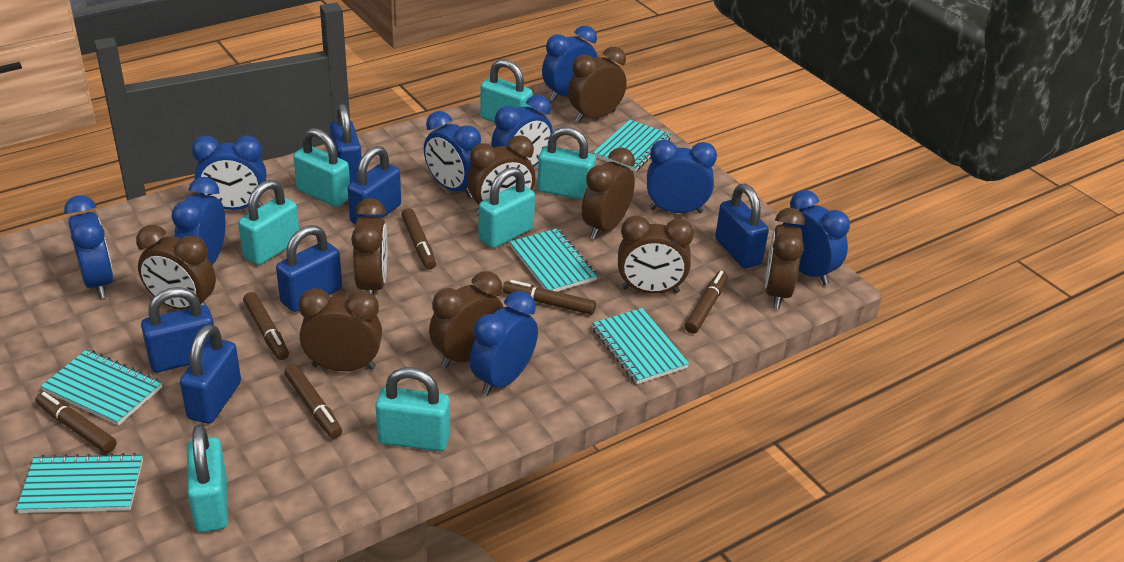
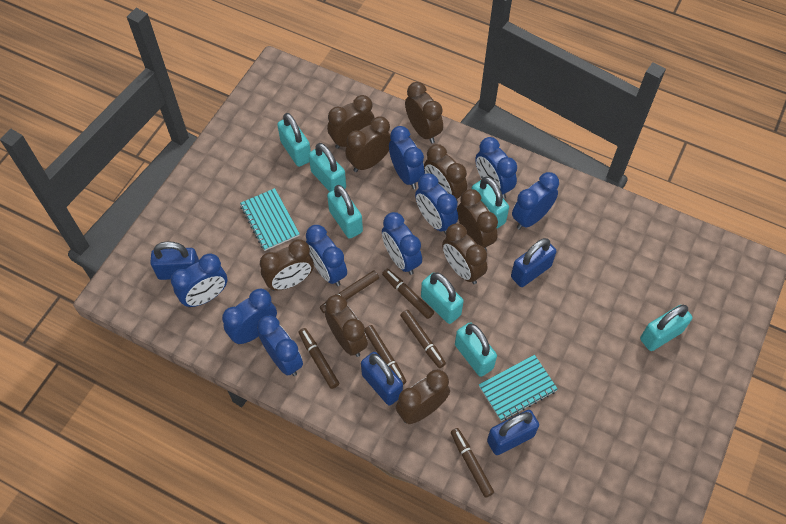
blue padlock: [141,287,214,373] [180,324,241,424] [276,225,342,312] [330,104,362,183] [348,146,401,224] [715,184,769,268] = 6 -> [150,241,199,280] [361,352,403,406] [487,410,539,455] [511,238,556,287] = 4
turquoise notebook: [16,453,143,513] [41,349,162,426] [510,228,598,292] [592,308,689,384] [593,120,671,172] = 5 -> [240,188,300,251] [479,355,558,421] = 2

